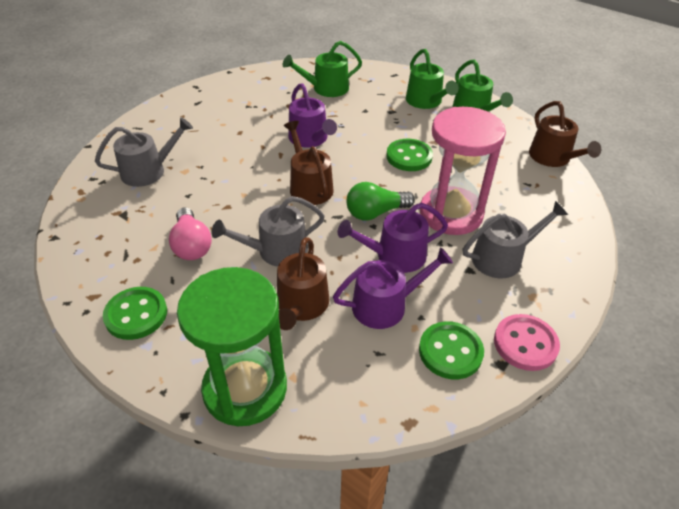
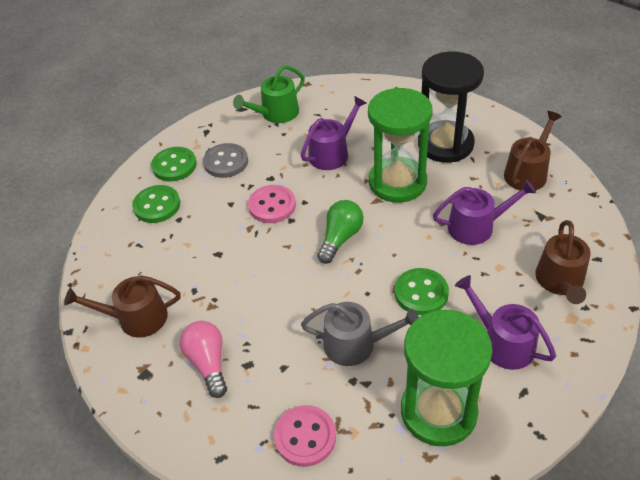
black hourglass: none = 0 -> [418,52,484,163] = 1
green hourglass: [177,267,287,426] = 1 -> [368,88,432,203] [401,310,492,446] = 2
green watering can: [283,41,362,97] [406,49,459,109] [452,59,513,112] = 3 -> [233,65,305,123] = 1
grey button: none = 0 -> [203,143,248,178] = 1
grey watering can: [95,117,193,187] [212,196,325,267] [463,201,568,278] = 3 -> [301,302,419,366] = 1
pink button: [494,314,560,371] = 1 -> [248,185,296,223] [274,405,336,467] = 2
pink hourglass: [420,107,506,235] = 1 -> none = 0

